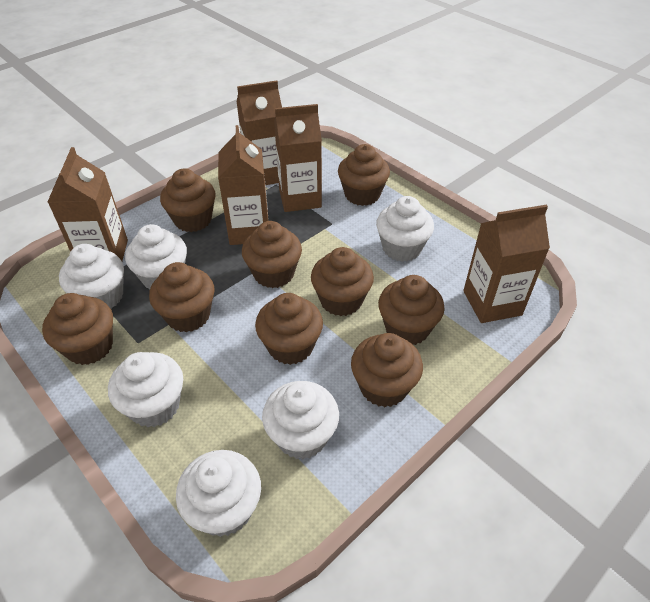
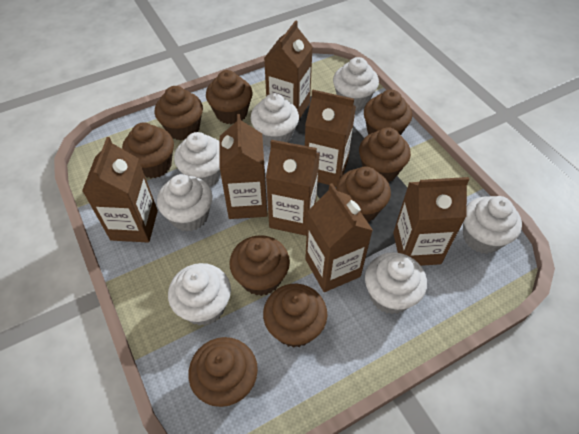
brown carton: [48,147,128,261] [218,125,269,245] [237,81,282,185] [274,104,322,212] [463,205,550,323] = 5 -> [82,137,158,242] [220,114,268,219] [264,20,313,119] [266,140,320,236] [305,90,356,187] [305,183,373,292] [393,177,470,266] = 7
white cupcake: [59,244,124,309] [108,352,183,427] [125,224,187,290] [176,450,261,537] [262,381,339,459] [376,196,434,262] = 6 -> [157,174,212,232] [168,263,231,326] [174,132,221,186] [251,93,299,147] [333,57,379,111] [365,252,427,314] [463,196,522,254] = 7

